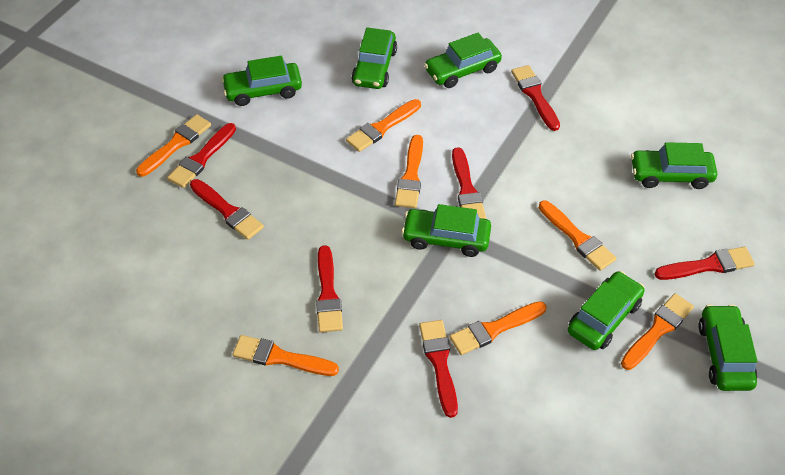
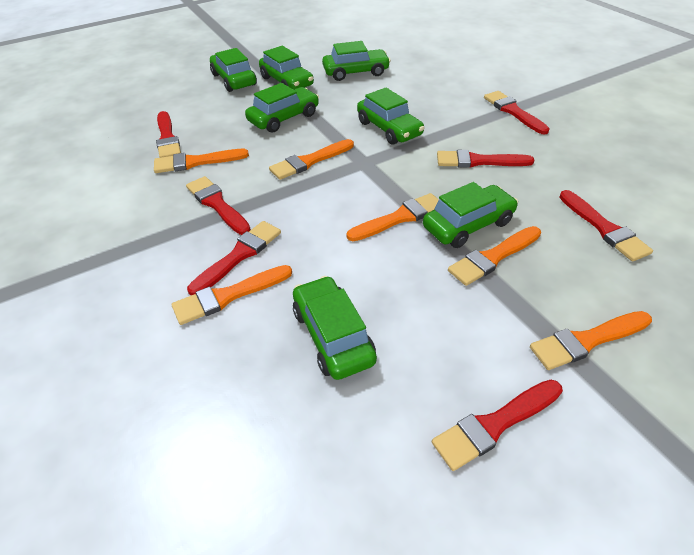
orange brush: [136,114,211,177] [232,335,339,376] [346,99,421,152] [395,135,423,208] [450,301,547,355] [539,200,616,271] [621,293,694,370] = 7 -> [154,149,249,173] [172,265,292,325] [269,139,354,180] [346,193,439,241] [448,226,541,286] [530,311,652,370] = 6

